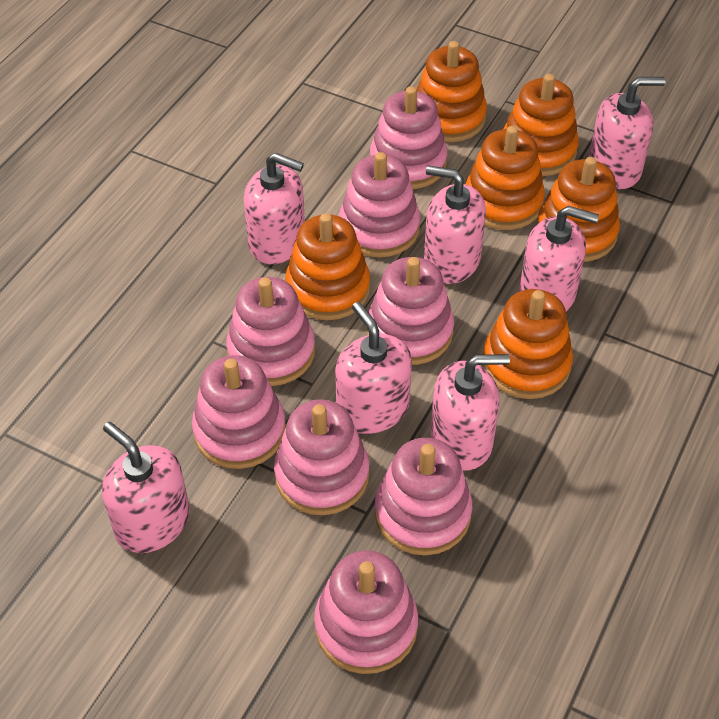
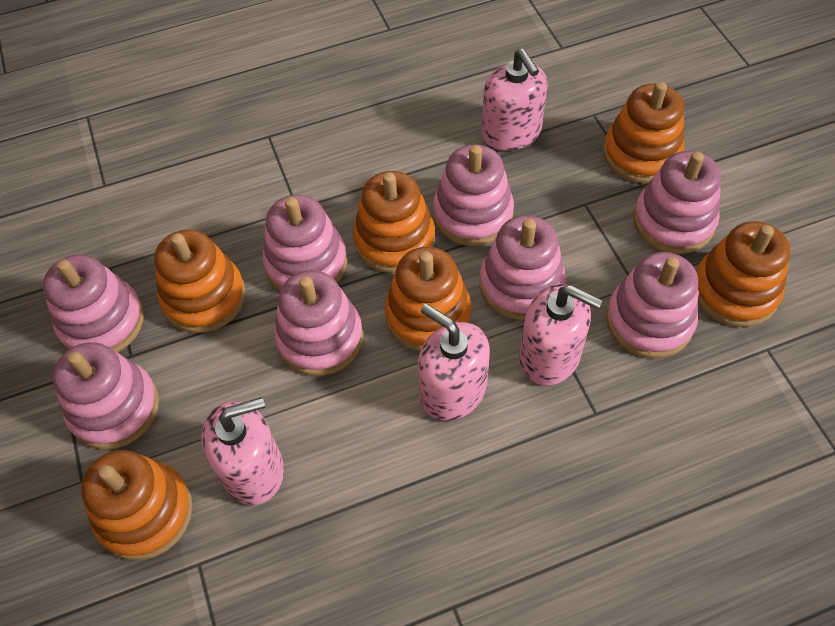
pink soap dispenser: [102,422,190,553] [244,153,305,264] [335,302,412,434] [424,165,486,284] [430,354,510,470] [519,206,599,312] [589,77,666,189] = 7 -> [202,397,284,505] [418,304,490,421] [482,49,548,151] [519,284,603,386] = 4

